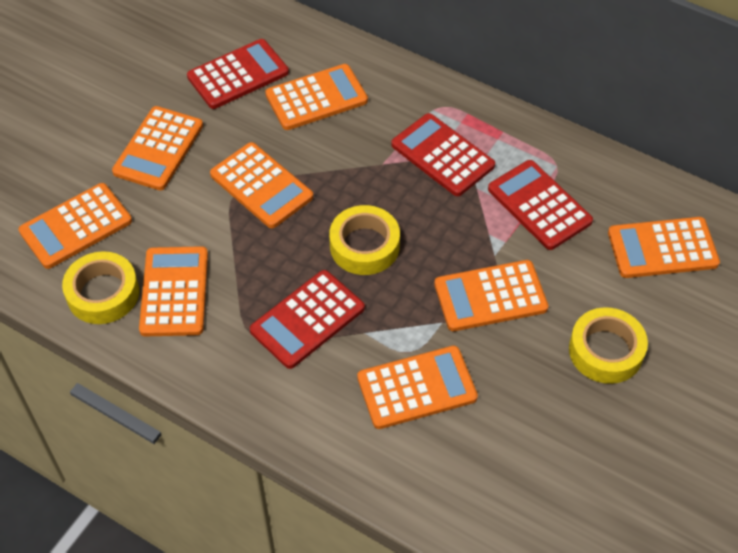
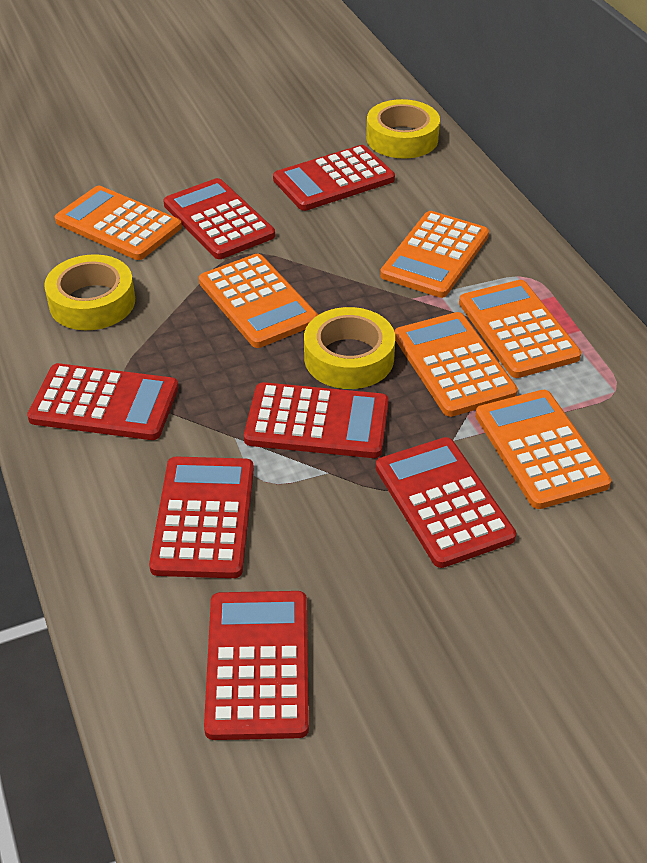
orange calculator: [19,183,132,269] [112,106,203,190] [139,246,208,336] [210,142,313,228] [265,64,368,130] [357,346,478,429] [434,260,548,331] [608,217,720,278] = 8 -> [55,186,182,260] [199,254,318,348] [380,211,489,298] [394,312,518,417] [459,280,581,378] [475,390,611,509] = 6
red calculator: [187,39,289,109] [250,270,365,369] [391,113,495,196] [488,160,593,250] = 4 -> [27,363,178,440] [149,457,254,578] [163,178,275,259] [204,591,309,740] [244,382,389,458] [273,145,395,211] [376,437,516,568] = 7

